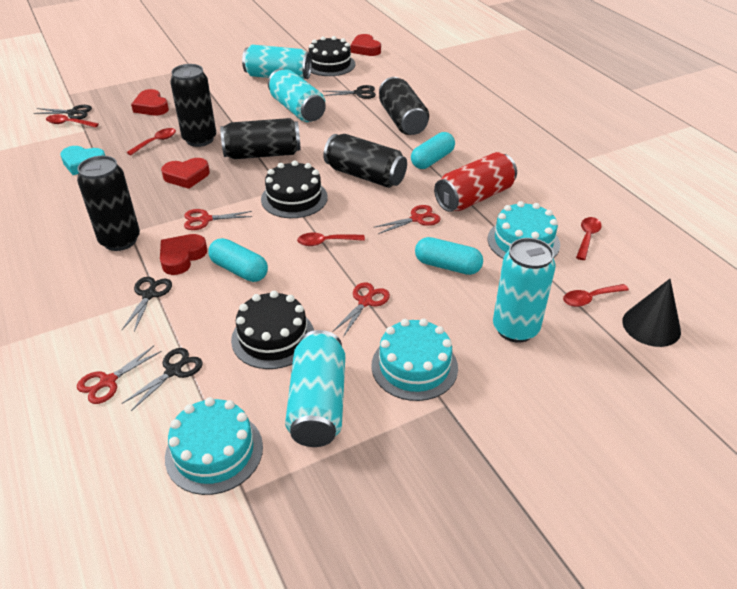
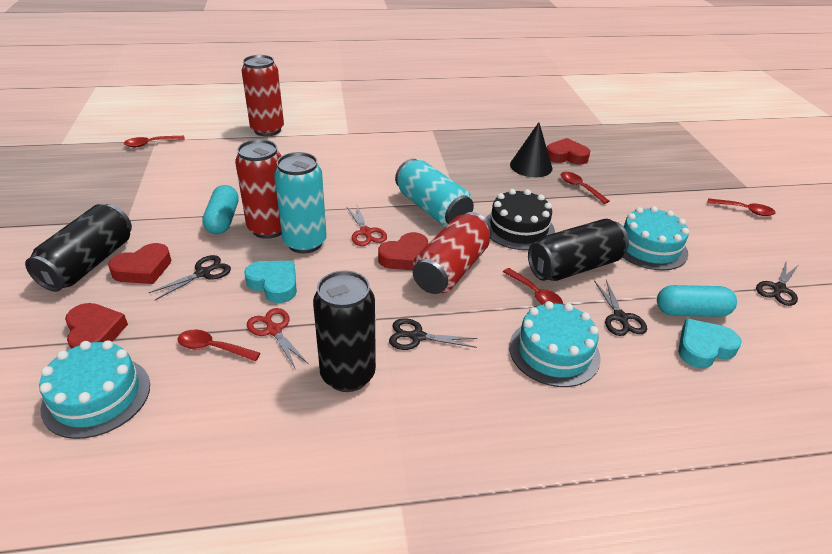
black cake: [231,291,314,369] [261,160,328,218] [309,36,355,76] = 3 -> [486,189,555,250] = 1
black can: [77,156,140,251] [170,64,216,147] [220,118,301,159] [323,134,407,188] [379,77,429,135] = 5 -> [25,204,132,292] [313,271,376,392] [528,219,629,281] = 3
red can: [434,152,517,212] = 1 -> [235,139,282,239] [241,55,284,136] [413,212,492,294] = 3
red scissors: [77,346,162,404] [184,209,253,230] [333,282,390,337] [373,205,441,234] = 4 -> [247,308,308,368] [347,206,387,246] = 2
turquoise can: [242,45,312,79] [268,69,326,122] [285,330,345,447] [493,238,556,343] = 4 -> [274,152,327,254] [395,159,474,227] = 2
turquoise capsule: [208,238,268,282] [411,132,455,169] [415,237,483,275] = 3 -> [202,185,239,234] [657,285,737,317] = 2
turquoise heart: [60,146,105,175] = 1 -> [244,261,297,303] [678,319,742,368] = 2

